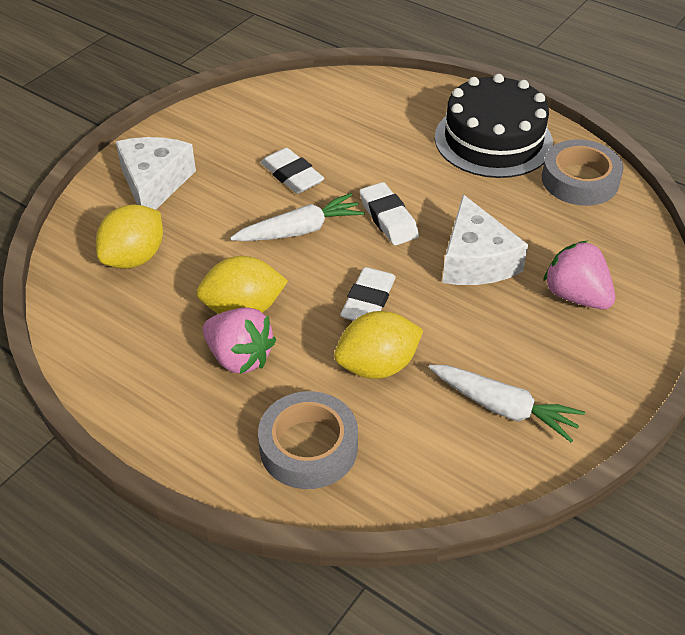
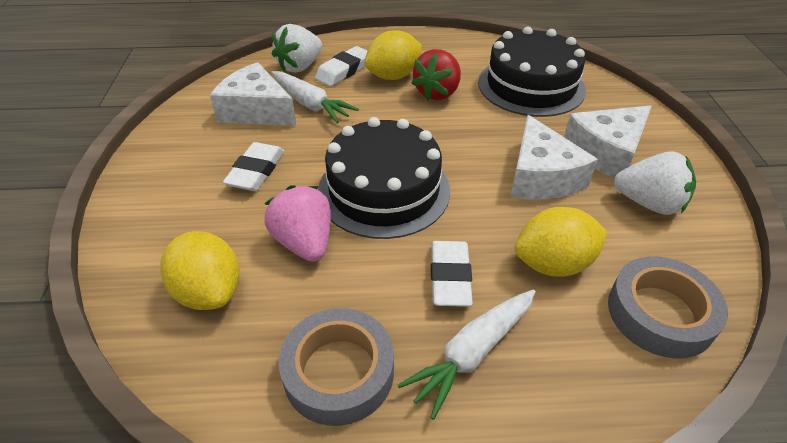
black cake: [435,74,553,178] = 1 -> [318,117,450,239] [478,26,586,117] = 2
pink strawberry: [203,307,276,374] [543,241,615,309] = 2 -> [264,185,331,262] = 1
red strawberry: none = 0 -> [411,49,461,100] = 1
white cheese: [116,137,196,210] [442,194,528,285] = 2 -> [210,62,297,126] [511,115,598,199] [564,105,652,178] = 3
white strawberry: none = 0 -> [272,24,322,73] [614,152,696,215] = 2

